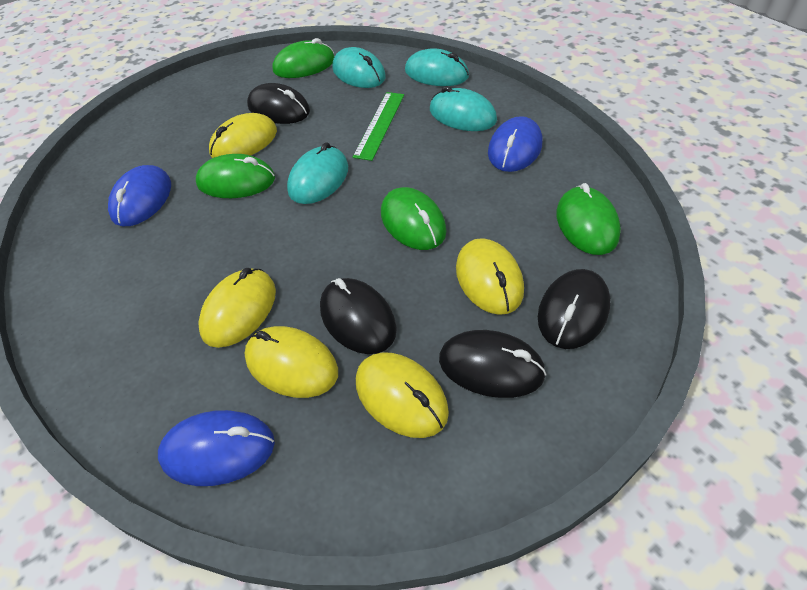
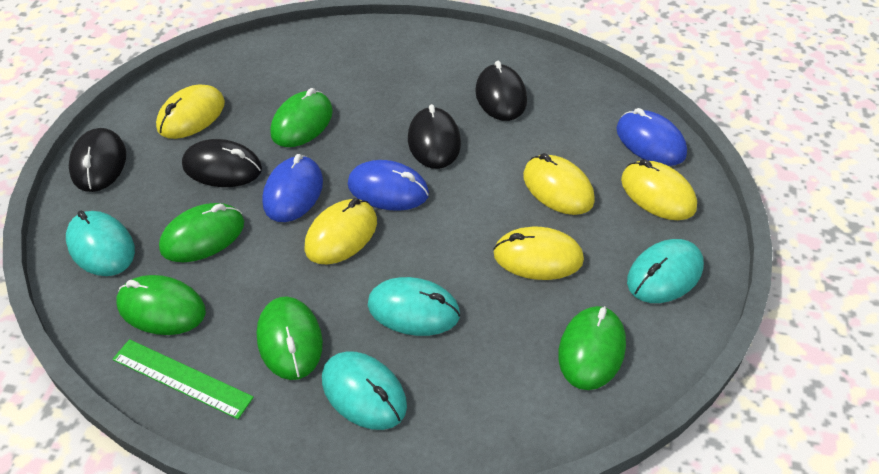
green mouse: [196,154,275,198] [272,38,334,78] [381,187,447,250] [556,183,621,255] = 4 -> [116,275,206,335] [159,203,244,262] [257,296,323,380] [270,88,333,147] [558,306,626,390] = 5

